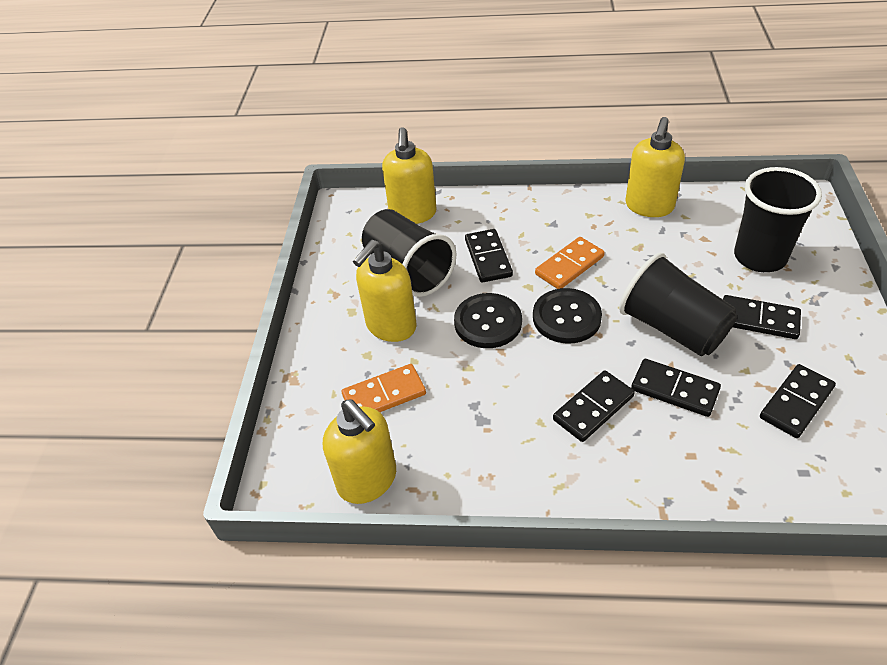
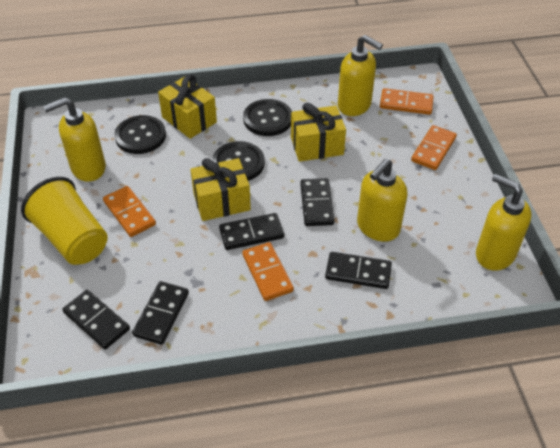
black button: [454,293,522,348] [533,288,602,343] = 2 -> [114,115,166,154] [212,141,265,181] [243,99,292,136] = 3
black cup: [362,209,456,297] [619,253,737,356] [734,167,822,272] = 3 -> none = 0
orange domino: [342,364,426,412] [535,237,605,289] = 2 -> [103,186,156,237] [242,242,294,301] [380,88,434,115] [411,125,457,170] = 4
yellow cup: none = 0 -> [21,177,108,265] = 1
yellow gift: none = 0 -> [158,75,217,139] [190,158,251,221] [291,103,346,162] = 3

